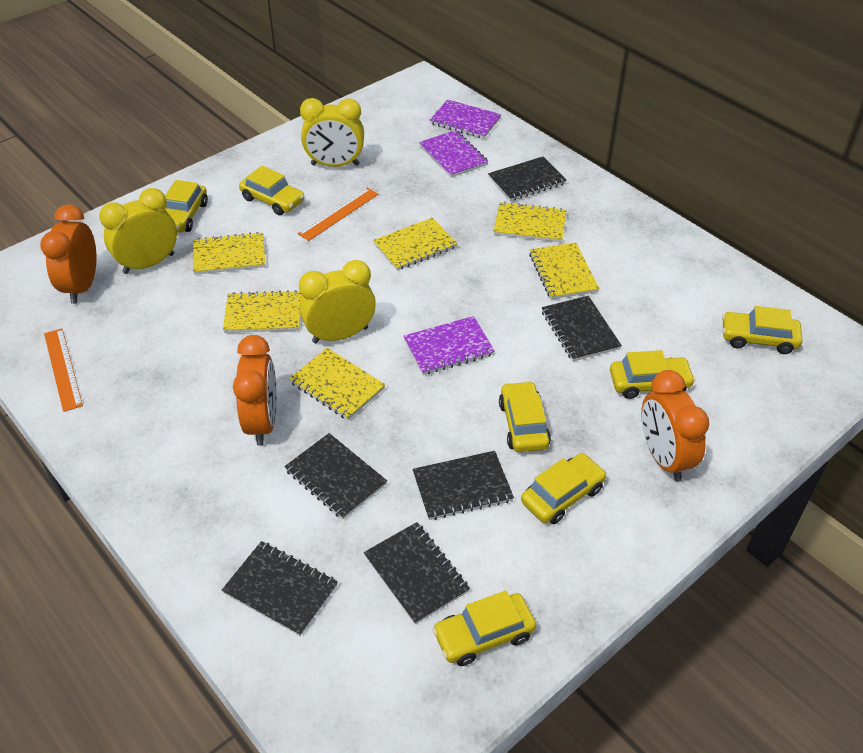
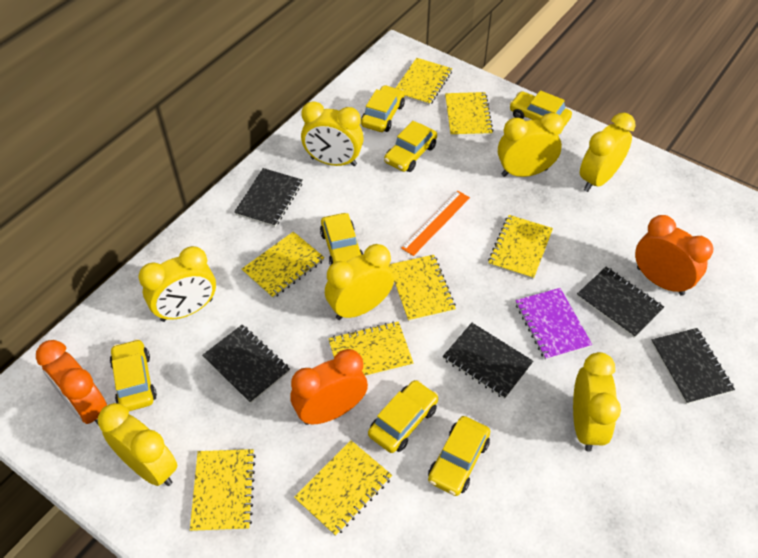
black notebook: [222,541,338,636] [284,433,387,519] [364,522,470,624] [413,451,514,520] [488,157,567,201] [542,296,622,361] = 6 -> [202,325,290,404] [234,168,302,227] [443,323,533,399] [577,267,664,338] [651,328,735,404] = 5
orange ruler: [44,328,83,412] [297,188,378,241] = 2 -> [401,191,470,256] = 1
purple notebook: [403,316,495,375] [419,130,489,178] [429,100,501,139] = 3 -> [515,288,592,360] = 1
yellow clock: [99,188,177,274] [299,260,376,343] [300,98,364,167] = 3 -> [98,403,177,486] [138,246,216,322] [301,101,364,166] [325,244,394,320] [498,113,564,177] [573,352,621,452] [580,113,636,192] = 7
yellow notebook: [193,232,265,275] [223,290,302,333] [289,348,385,420] [373,218,457,271] [493,202,566,242] [529,242,600,299] = 6 -> [190,449,256,532] [242,232,325,298] [294,440,392,536] [328,321,413,377] [389,255,456,322] [396,58,452,106] [445,92,493,137] [488,215,553,280] = 8

